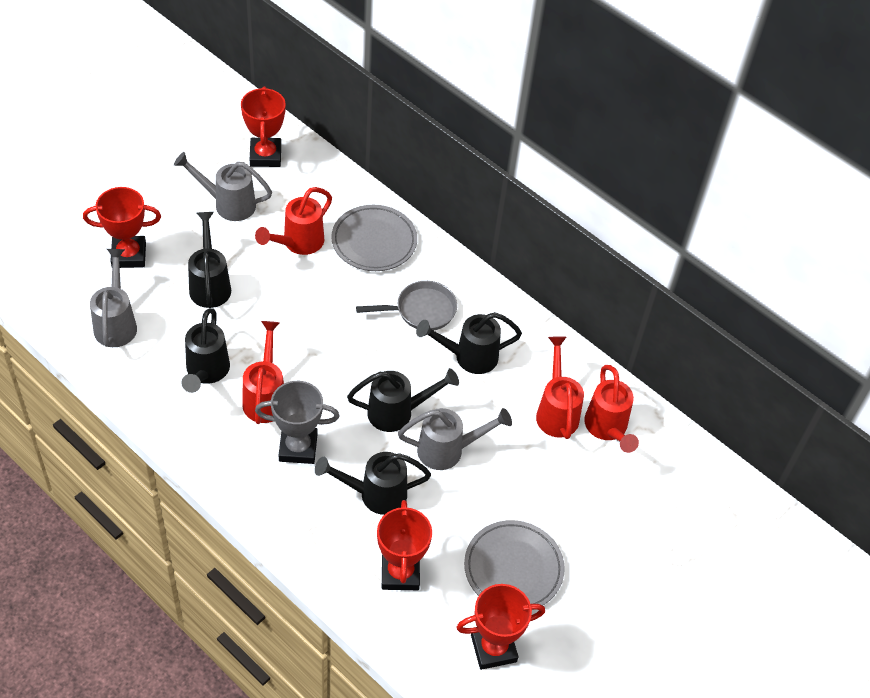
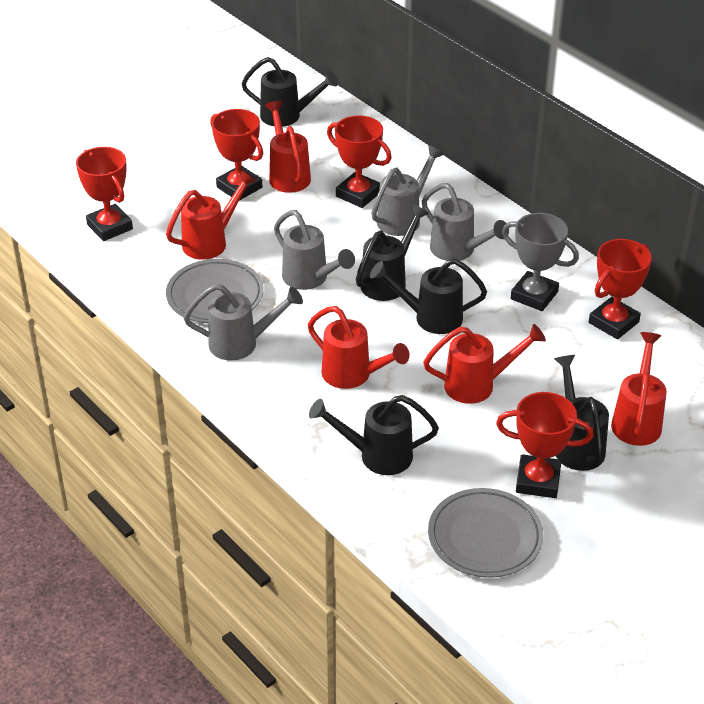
grey pan: [356,281,457,331] = 1 -> none = 0
grey watering can: [90,249,137,347] [174,152,272,221] [398,408,512,470] = 3 -> [183,284,303,361] [274,210,355,290] [371,145,444,236] [422,183,509,261] = 4
red trophy: [83,187,161,268] [241,86,286,167] [377,500,432,590] [456,584,545,670] = 4 -> [76,147,133,241] [210,109,263,201] [327,115,392,208] [496,392,593,498] [589,239,652,339] = 5
red watering can: [242,321,284,424] [255,187,332,255] [536,336,584,439] [584,365,639,453] = 4 -> [166,170,256,260] [265,101,311,193] [308,306,410,389] [423,324,546,404] [611,332,667,446] = 5

